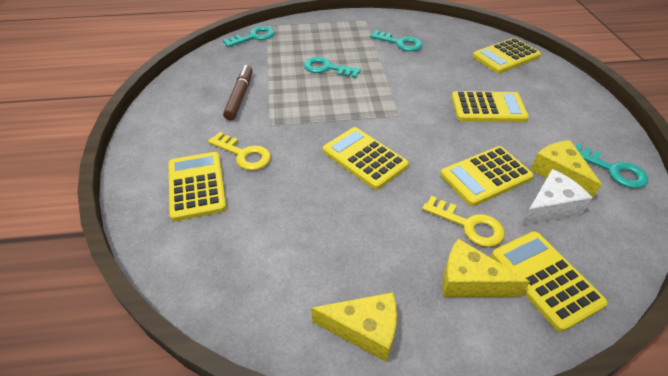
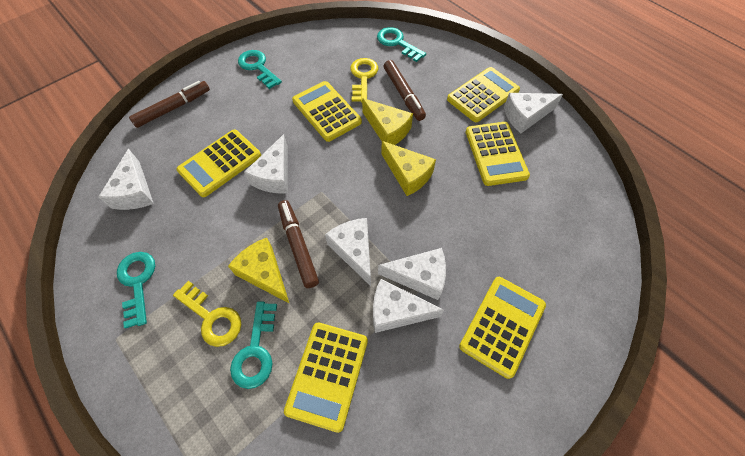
brown marker: [223,65,253,120] = 1 -> [129,81,210,128] [278,200,319,288] [384,60,426,121] = 3
white cheese: [522,169,592,225] = 1 -> [98,149,154,210] [244,134,288,194] [325,218,371,286] [373,279,444,333] [378,248,446,300] [504,93,563,133] = 6

